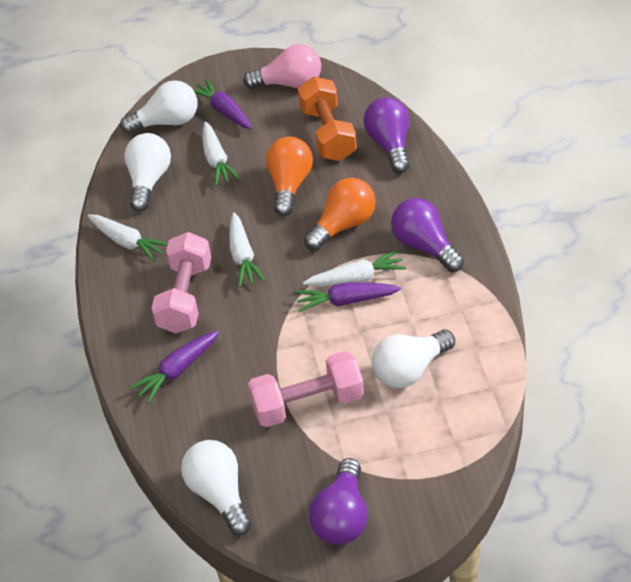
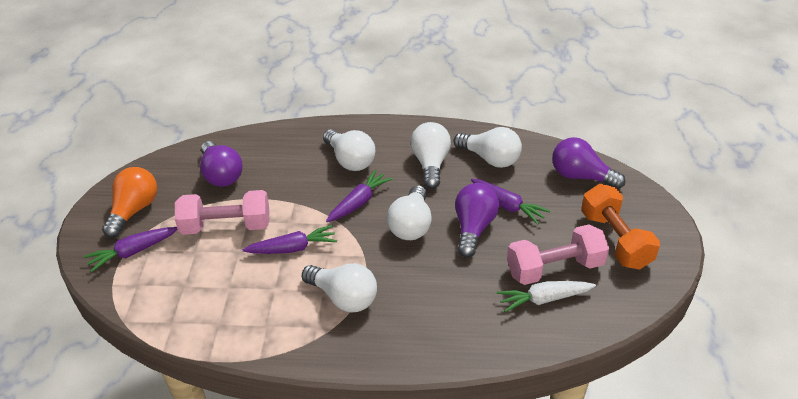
orange light bulb: [266,137,313,216] [304,178,376,251] = 2 -> [102,167,157,238] = 1
pink light bulb: [243,44,321,89] = 1 -> none = 0
purple carrot: [130,331,219,403] [193,79,252,129] [296,282,401,312] = 3 -> [84,227,178,272] [242,225,337,254] [326,169,393,222] [471,179,550,225] = 4
white carrot: [87,214,168,262] [203,121,240,186] [229,212,266,287] [303,250,407,286] = 4 -> [497,281,596,312] = 1
white light bulb: [120,80,198,134] [124,133,171,212] [181,440,252,535] [372,330,455,388] = 4 -> [302,263,377,312] [323,129,375,171] [387,185,432,240] [411,122,451,189] [453,127,522,168] = 5

